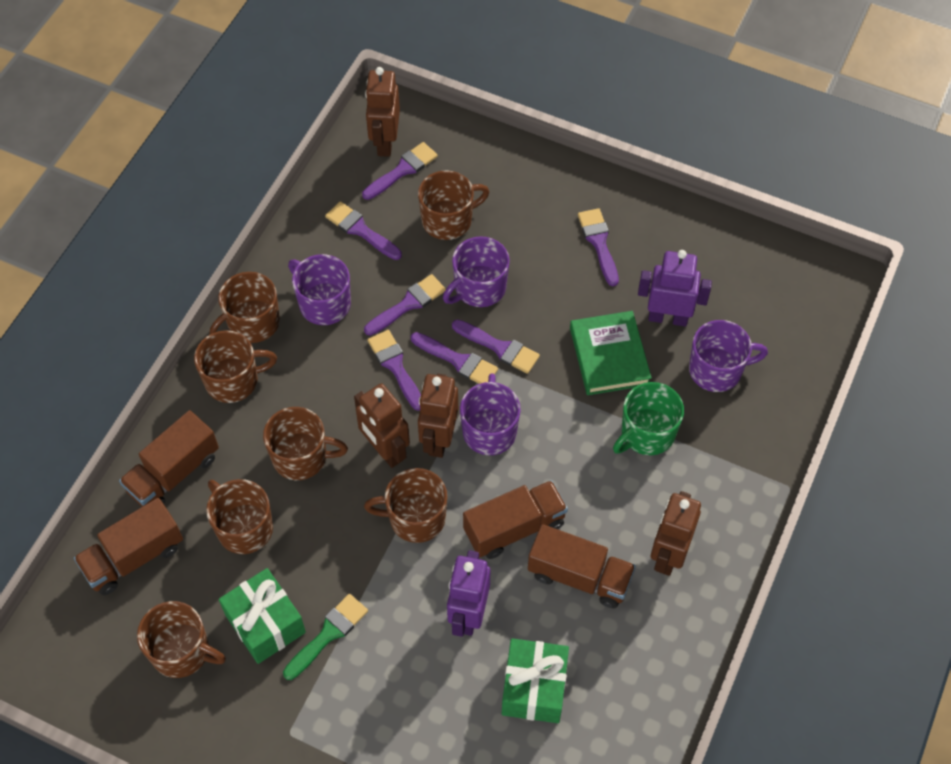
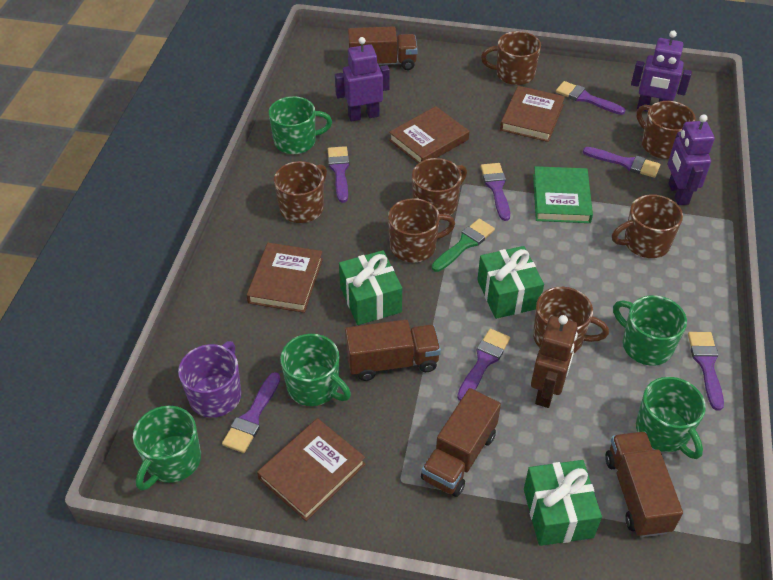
brown book: none = 0 -> [246,243,323,313] [257,418,366,521] [389,106,469,163] [500,86,565,142] = 4
brown robot: [354,383,410,468] [365,67,400,157] [418,374,458,458] [651,491,701,576] = 4 -> [531,315,578,408] = 1
green gift: [219,568,306,664] [502,638,569,723] = 2 -> [339,250,402,325] [477,246,544,319] [524,460,602,546] = 3
green mug: [613,382,684,455] = 1 -> [133,406,201,491] [269,96,332,154] [280,334,351,406] [613,295,687,365] [636,377,706,459] = 5
purple mug: [288,254,351,325] [443,236,510,307] [460,374,521,455] [689,320,768,392] = 4 -> [178,341,241,417] = 1
purple robot: [447,550,490,637] [638,250,712,327] = 2 -> [335,37,390,122] [631,30,692,112] [668,114,715,205] = 3

